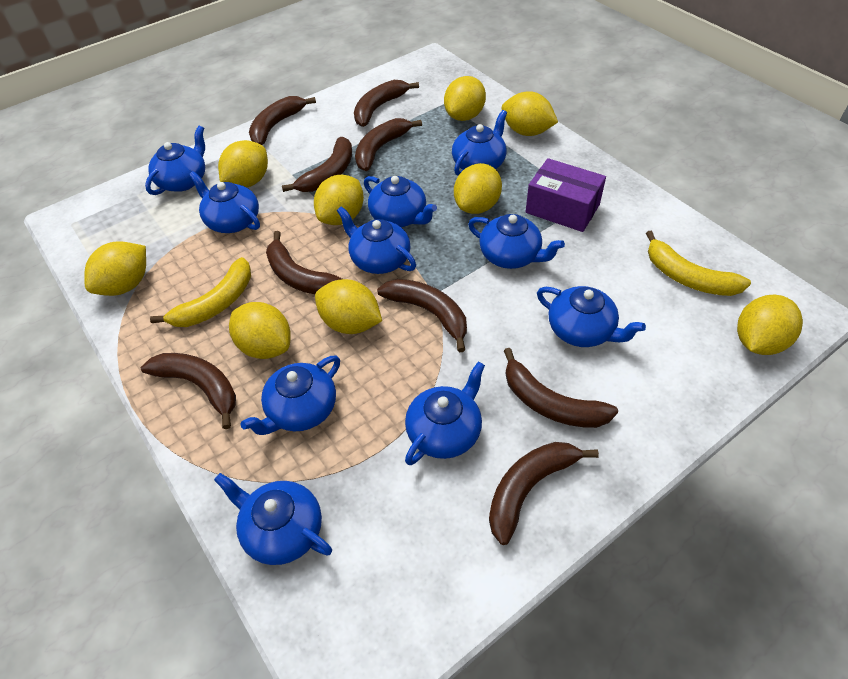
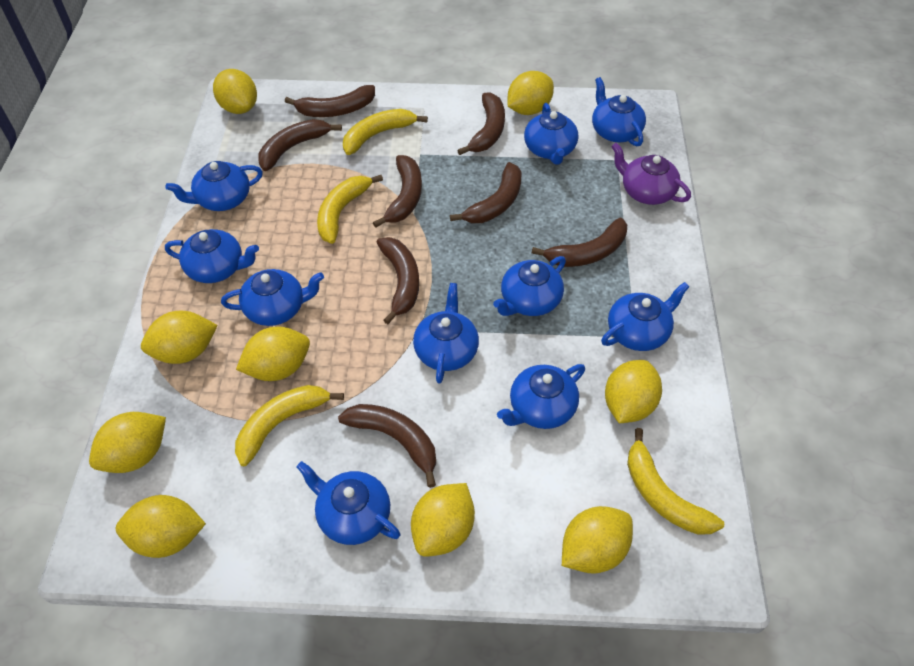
brown banana: [141,353,236,429] [249,96,316,145] [266,231,342,294] [282,137,352,192] [354,80,419,127] [355,118,422,171] [377,279,467,352] [489,442,599,545] [504,348,618,428] = 9 -> [258,119,342,171] [285,85,375,117] [338,404,436,488] [373,155,422,228] [376,237,419,324] [450,162,522,223] [457,93,505,155] [532,218,627,267] = 8
purple box: [526,158,606,232] = 1 -> none = 0
purple teapot: none = 0 -> [611,143,691,205] = 1
yellow banana: [150,257,251,327] [646,231,751,296] = 2 -> [235,385,344,467] [317,175,383,244] [343,109,428,155] [627,428,724,535] = 4

